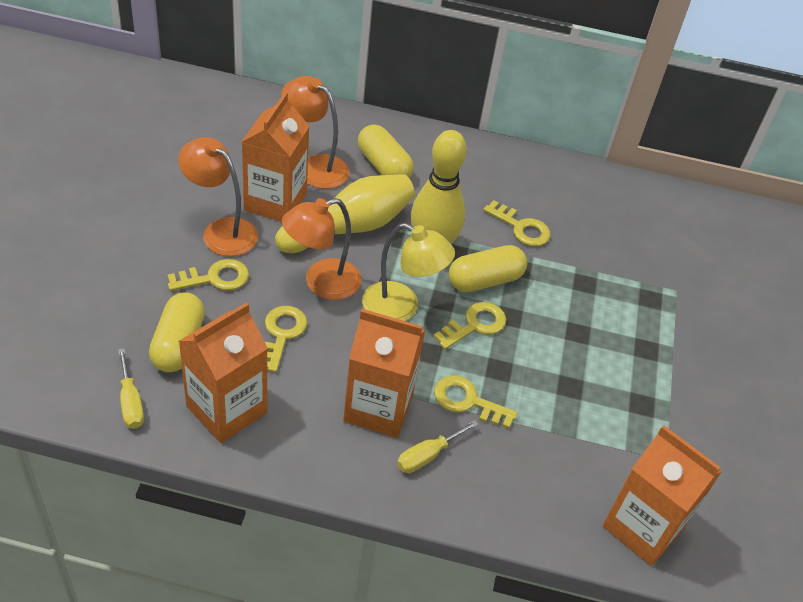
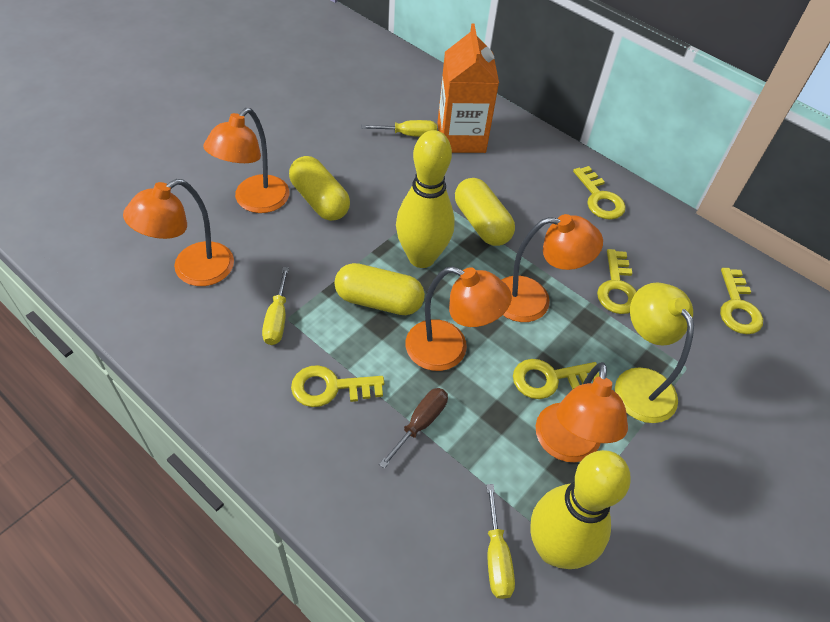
brown screwdriver: none = 0 -> [379,388,448,469] = 1
orange carton: [179,302,268,443] [242,92,309,222] [343,309,425,438] [603,425,722,566] = 4 -> [437,24,499,153] = 1
orange lamp: [178,137,258,256] [281,76,349,189] [282,198,361,300] = 3 -> [123,179,234,286] [203,108,290,213] [405,266,512,371] [502,214,603,322] [536,362,628,462] = 5
yellow screwdriver: [118,348,144,429] [397,420,479,473] = 2 -> [262,267,289,345] [361,120,437,137] [486,484,515,599] = 3

